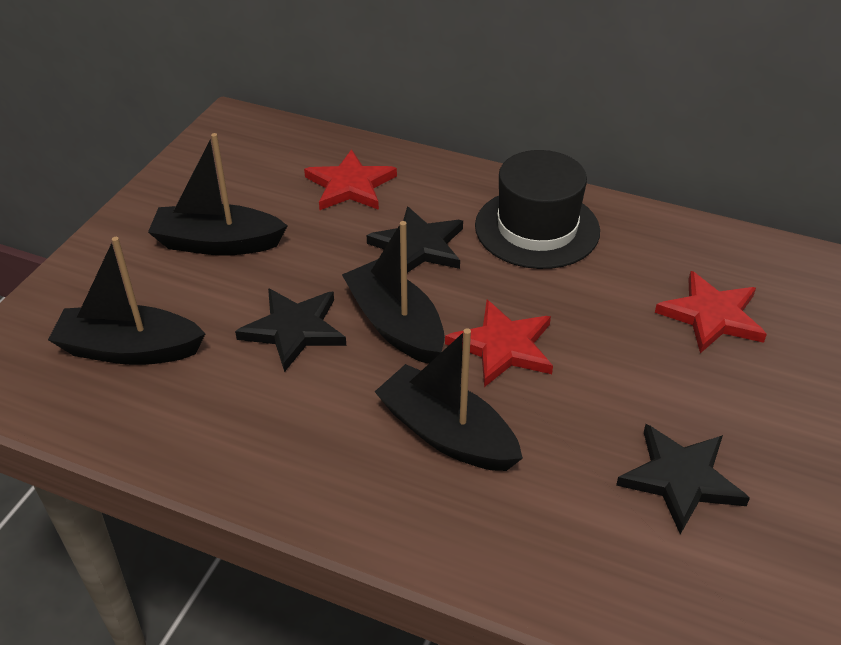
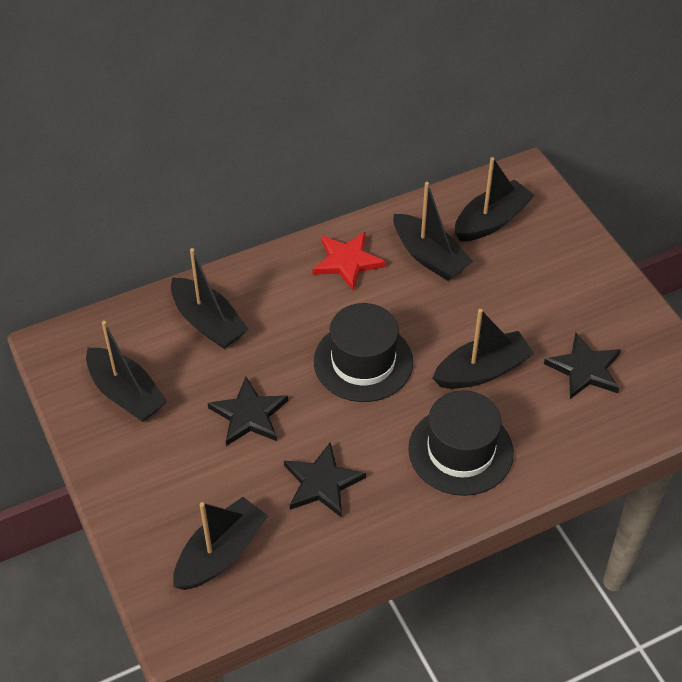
black boat: [48,237,206,365] [148,133,288,256] [342,221,445,364] [375,328,523,471] = 4 -> [86,321,167,422] [171,248,248,349] [173,497,268,590] [393,182,473,281] [433,309,534,389] [455,157,535,242] = 6
black hat: [475,150,600,269] = 1 -> [314,303,413,402] [408,390,514,496] = 2
red star: [304,149,397,210] [445,300,553,387] [655,271,767,353] = 3 -> [312,231,386,291] = 1

